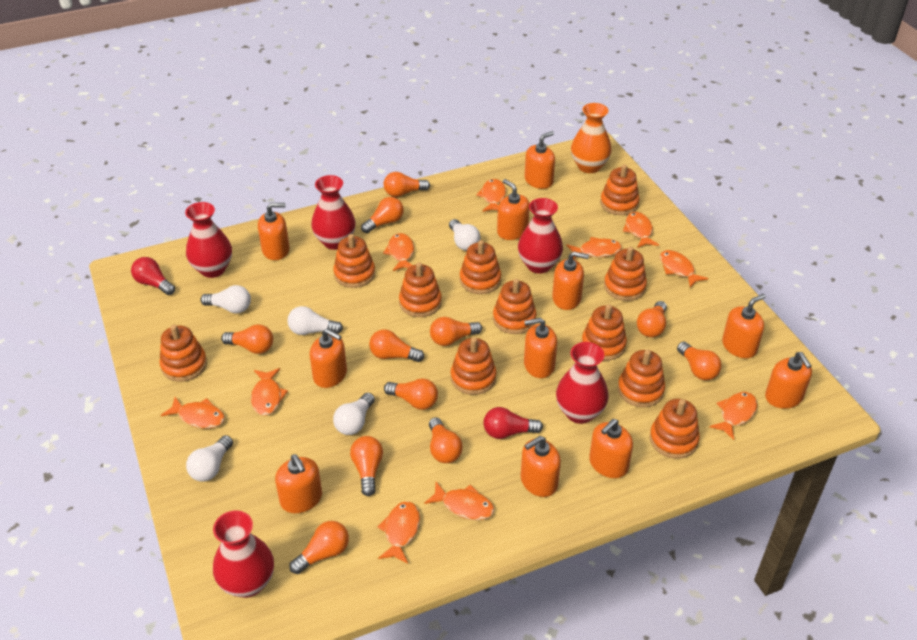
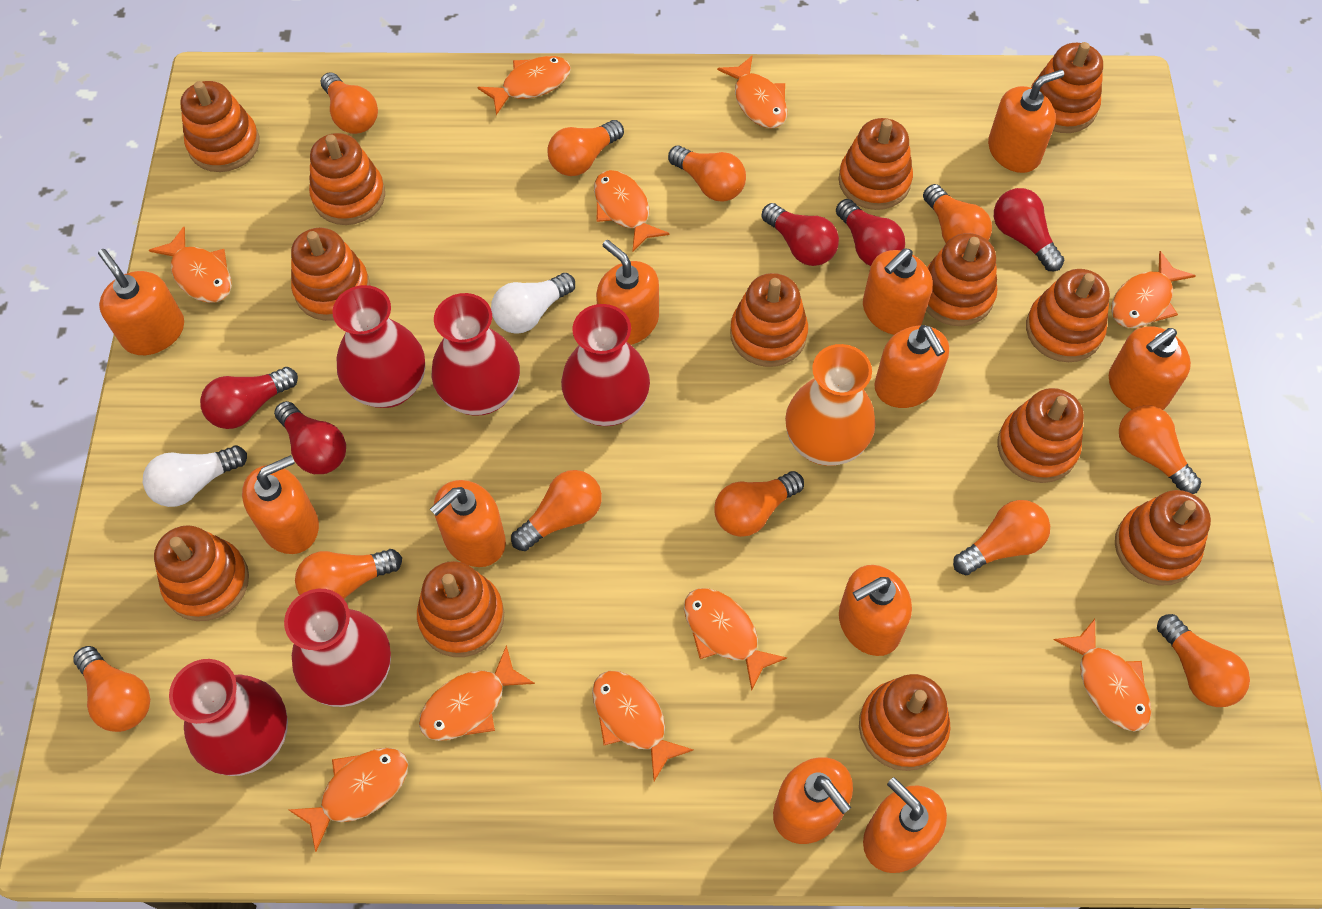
orange stacking toy: [159,325,207,382] [333,234,375,288] [399,262,442,317] [451,337,496,395] [460,240,501,294] [493,279,536,334] [581,304,627,361] [600,164,640,215] [604,247,647,301] [618,349,665,407] [649,399,700,459] = 11 -> [154,525,249,621] [180,81,260,172] [291,228,370,321] [309,133,385,225] [417,561,504,657] [730,273,808,367] [838,118,913,210] [859,674,951,771] [926,233,997,326] [997,388,1084,483] [1026,269,1110,362] [1031,42,1103,133] [1115,490,1211,586] = 13
red light bulb: [131,257,175,295] [483,407,543,439] = 2 -> [200,367,298,429] [274,401,346,474] [761,203,839,266] [836,199,905,266] [994,188,1064,271] = 5
white light bulb: [186,435,233,481] [200,285,251,313] [287,306,343,335] [333,393,375,435] [449,219,481,251] = 5 -> [143,445,247,507] [491,273,575,334] = 2

